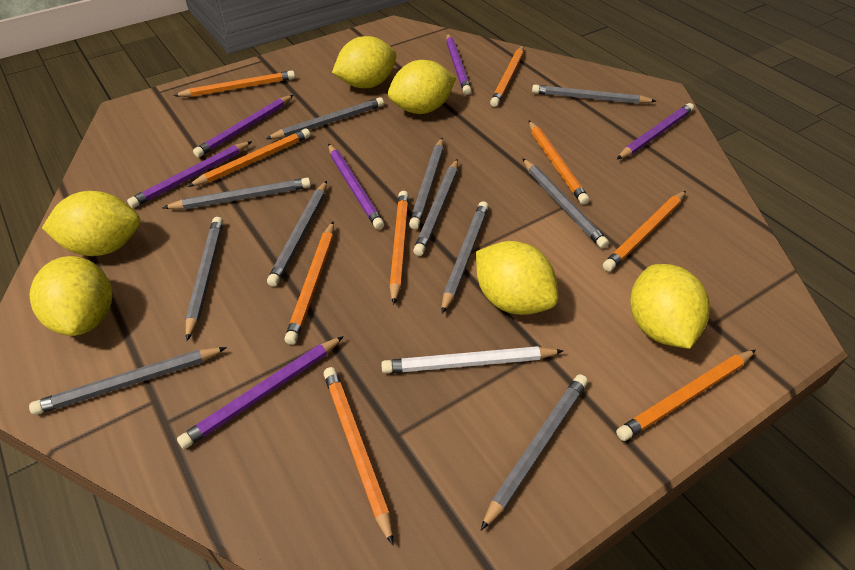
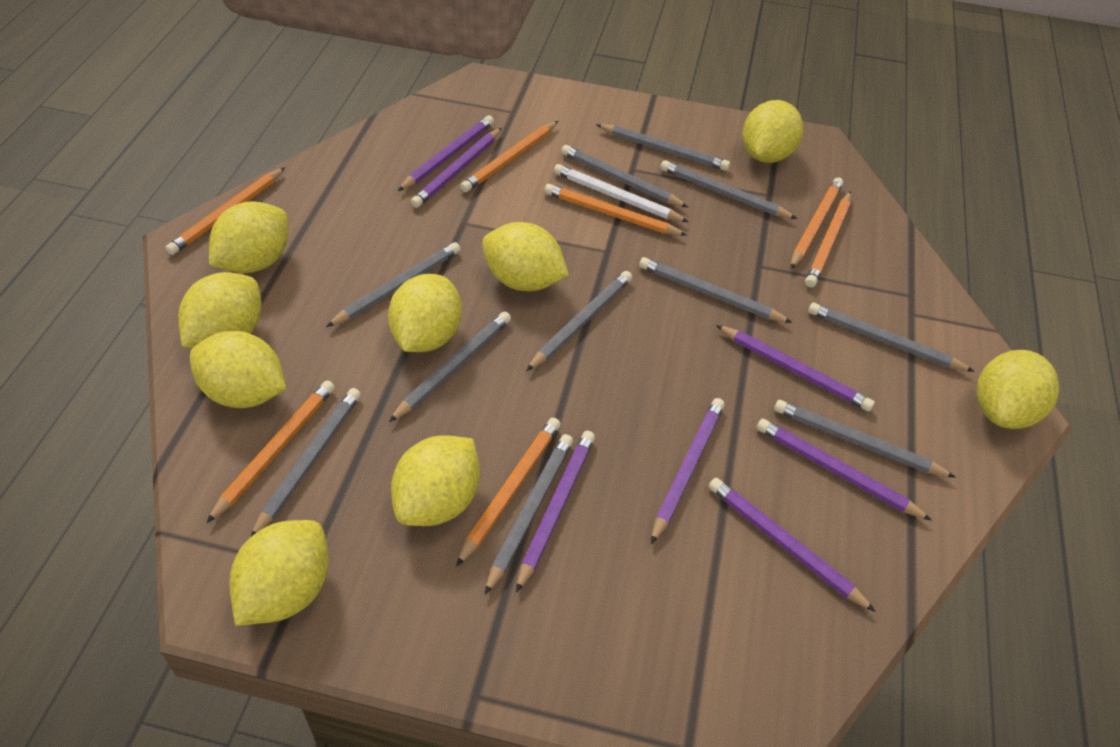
orange pencil: [173,70,295,97] [187,128,310,187] [284,222,334,345] [324,367,393,545] [389,191,409,305] [490,46,524,107] [529,121,589,205] [603,191,686,271] [616,350,756,441] = 9 -> [165,167,285,255] [206,380,335,523] [456,417,561,567] [460,121,558,192] [544,184,687,236] [790,178,843,269] [805,191,851,288] = 7
purple pencil: [127,141,252,208] [177,336,344,449] [193,95,293,157] [328,144,384,230] [446,33,472,95] [617,103,694,159] = 6 -> [398,115,494,191] [411,128,502,208] [516,431,595,593] [651,398,725,544] [709,478,876,612] [716,325,875,411] [757,419,932,521] = 7
yellow lemon: [29,256,112,336] [42,191,140,256] [332,36,397,88] [388,60,456,114] [476,241,558,315] [630,264,710,349] = 6 -> [178,272,261,348] [190,331,286,408] [209,201,288,273] [229,520,329,626] [388,274,462,352] [391,435,480,526] [482,222,569,291] [742,100,803,163] [977,350,1059,429] = 9

